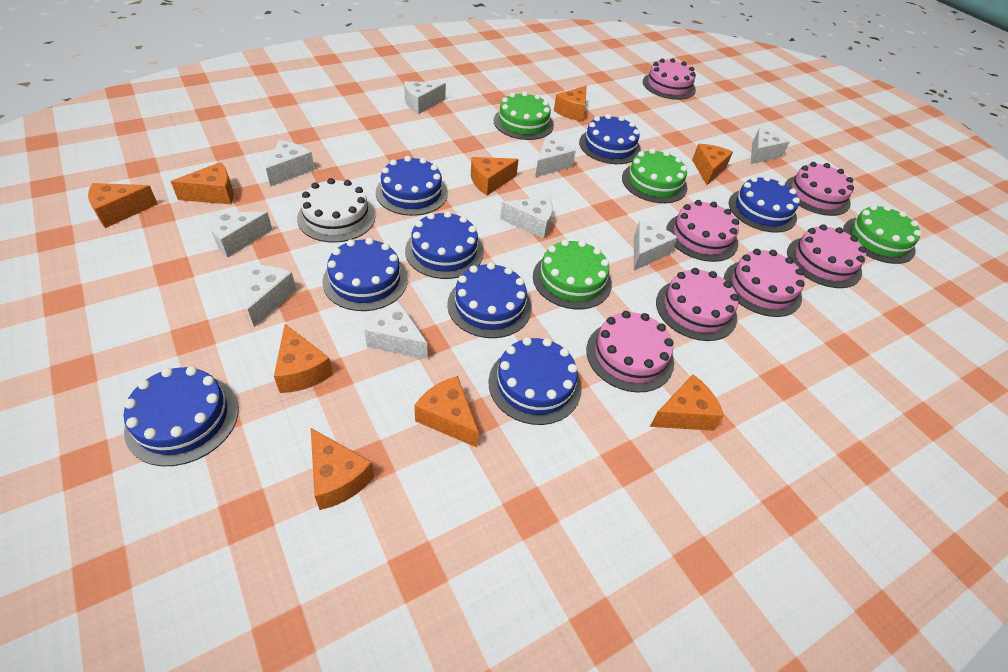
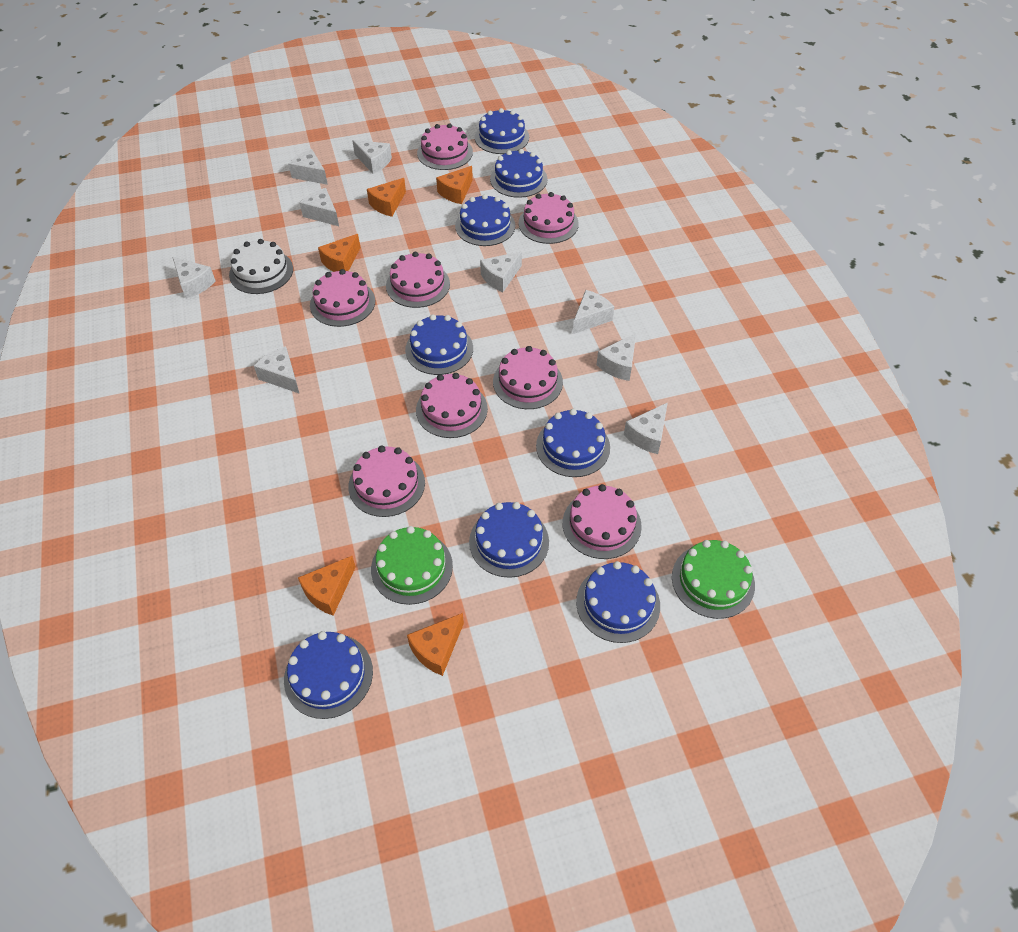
green cake: [493,92,554,140] [533,239,612,309] [622,149,688,203] [843,205,922,264] = 4 -> [371,526,453,605] [672,540,755,619] = 2
orange cheese: [88,183,158,228] [171,162,234,204] [274,324,333,393] [311,428,374,510] [414,376,479,447] [471,157,519,195] [554,86,586,121] [650,374,724,431] [692,144,733,185] = 9 -> [298,556,356,616] [318,234,360,272] [367,178,406,217] [407,613,464,676] [436,166,473,204] = 5
pink cake: [586,311,674,393] [643,58,696,100] [656,268,739,341] [666,200,739,262] [724,249,805,317] [785,162,854,216] [787,224,866,288] = 7 -> [310,269,375,327] [348,446,425,517] [386,252,450,308] [416,373,488,438] [417,123,473,170] [493,346,563,409] [519,192,579,244] [563,484,642,559] = 8

